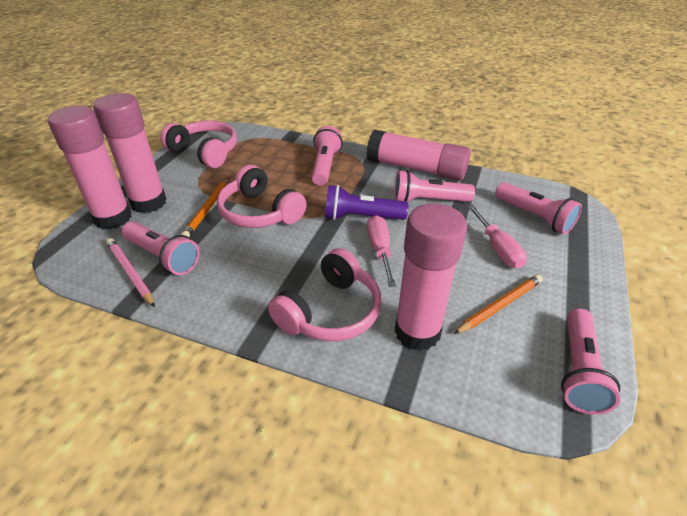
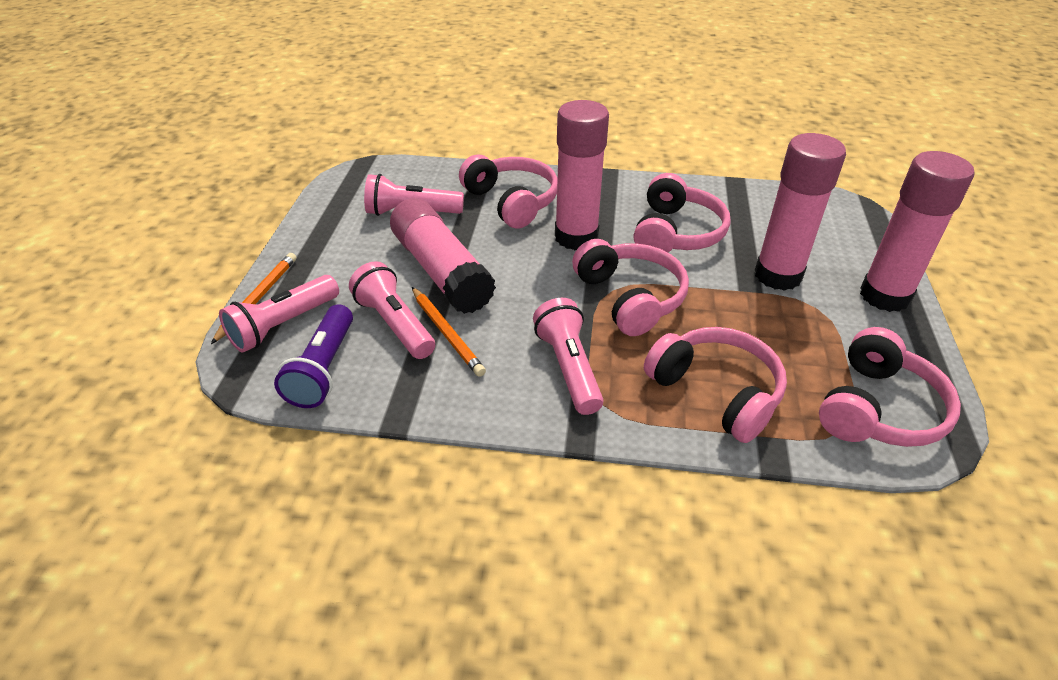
pink flashlight: [122,222,199,275] [311,126,343,186] [394,170,475,202] [495,182,582,234] [561,308,620,415] = 5 -> [219,275,339,352] [349,261,435,359] [364,174,464,216] [533,298,604,415] = 4
pink headphones: [160,121,237,168] [217,165,307,228] [268,248,382,341] = 3 -> [459,155,558,228] [572,239,689,336] [634,173,731,253] [644,327,787,443] [819,327,961,447] = 5
pink pencil: [106,238,155,307] = 1 -> none = 0
pink screwdriver: [367,215,396,287] [467,205,527,269] = 2 -> none = 0

